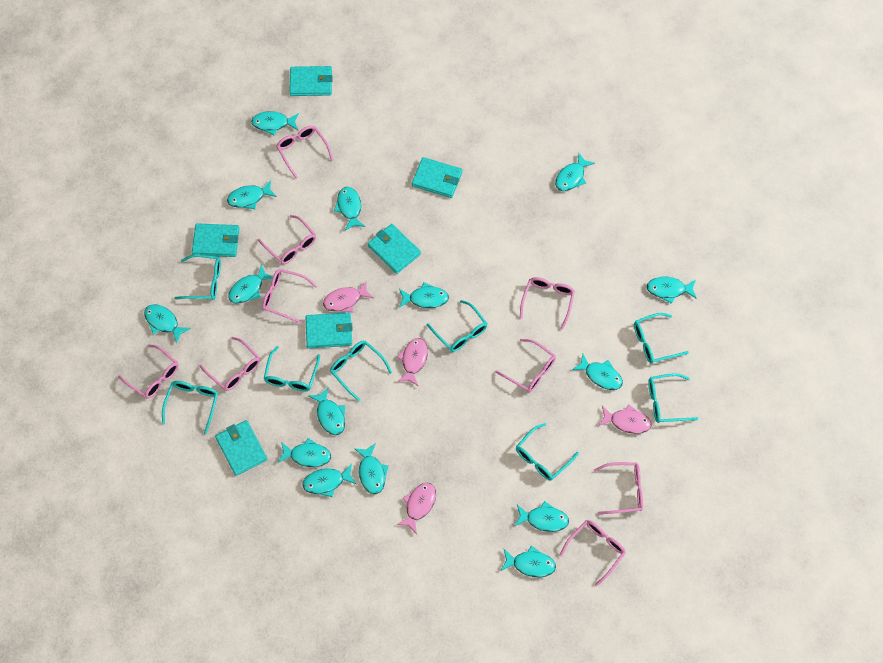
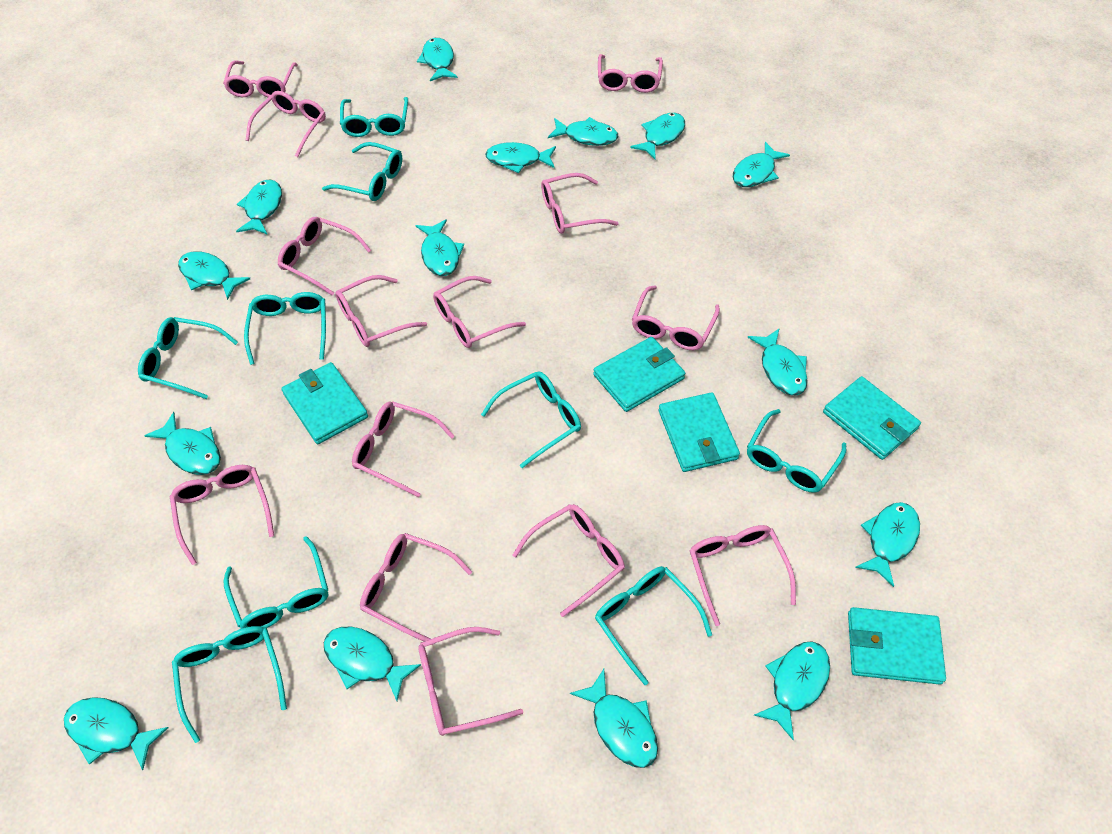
pink fish: [323,281,374,313] [396,483,436,534] [397,338,428,386] [598,405,652,434] = 4 -> none = 0
pink glasses: [118,344,178,399] [199,337,260,391] [258,215,316,264] [262,269,317,324] [276,126,333,179] [495,339,556,393] [520,277,575,330] [559,520,626,586] [594,462,643,514] = 9 -> [170,465,274,565] [223,61,298,97] [246,91,326,157] [278,217,371,296] [335,275,427,347] [352,401,454,498] [360,533,472,645] [418,627,523,736] [433,276,526,348] [513,504,625,617] [541,173,619,234] [598,54,663,93] [632,285,720,350] [689,525,796,626] = 14
turquoise glasses: [162,381,218,434] [174,255,221,300] [264,346,320,391] [330,341,392,402] [427,300,488,352] [516,423,579,481] [634,313,689,364] [648,373,698,423] = 8 -> [138,317,238,399] [172,626,287,743] [224,536,328,629] [244,292,326,365] [322,142,402,201] [340,97,408,137] [481,372,581,468] [595,566,712,685] [747,409,846,493] = 9
turquoise wallet: [192,223,239,257] [215,420,267,476] [289,66,333,96] [305,312,353,349] [368,224,421,274] [412,157,462,198] = 6 -> [281,362,368,444] [593,337,685,412] [658,392,740,472] [823,376,921,460] [848,607,946,685] = 5

